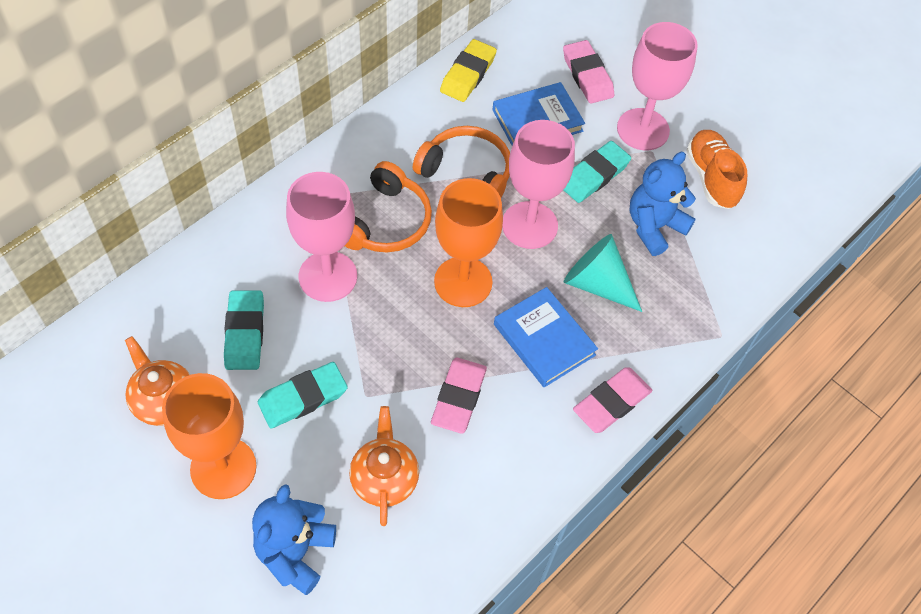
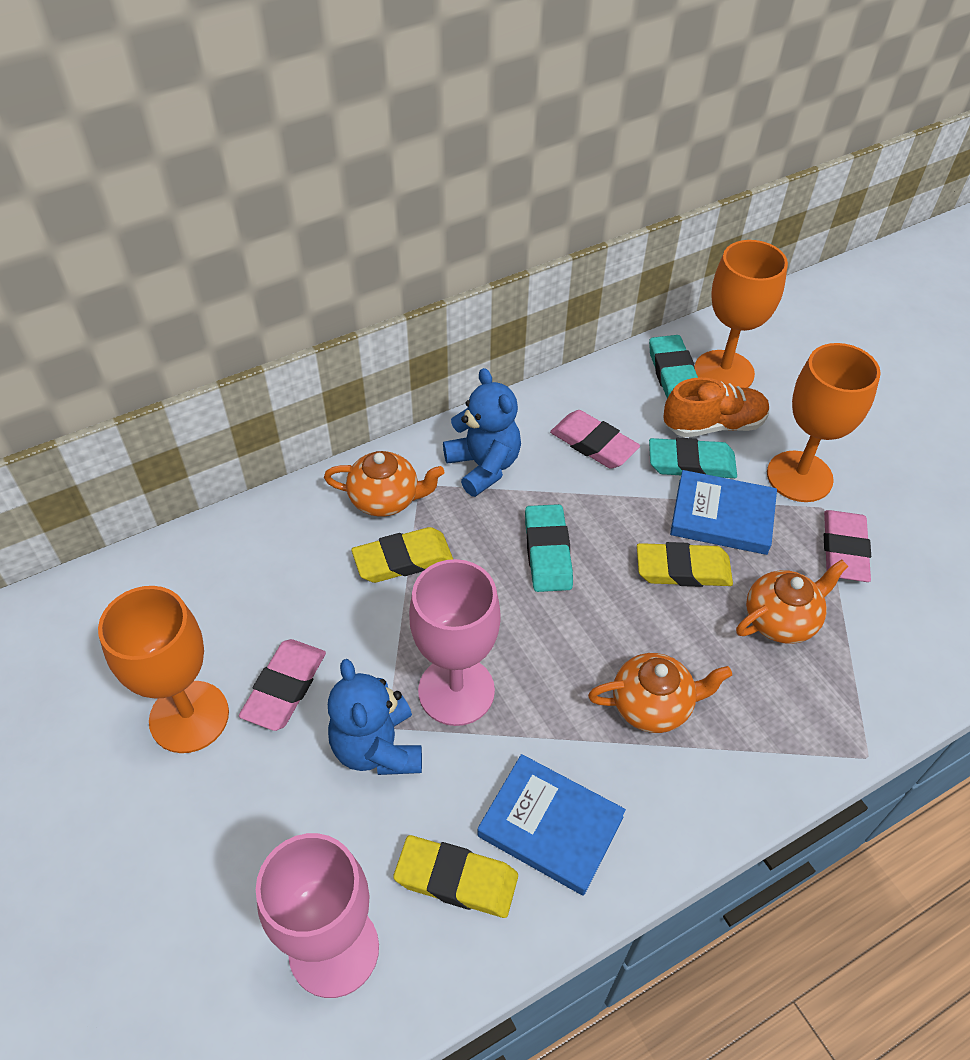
orange goblet: [162,373,257,499] [434,178,503,307] = 2 -> [98,586,229,753] [694,240,788,388] [767,343,881,502] = 3
orange headphones: [345,161,432,252] [413,126,510,198] = 2 -> none = 0
orange teapot: [125,336,190,426] [349,406,419,526] = 2 -> [324,451,444,517] [588,653,732,733] [736,560,848,644] = 3
pink goblet: [286,172,357,302] [502,120,575,249] [617,22,698,150] = 3 -> [256,833,379,998] [409,559,501,726] = 2
turquoise cone: [564,234,642,312] = 1 -> none = 0
yellow eraser: [440,39,497,102] = 1 -> [351,527,453,583] [393,835,518,918] [637,542,733,587] = 3

